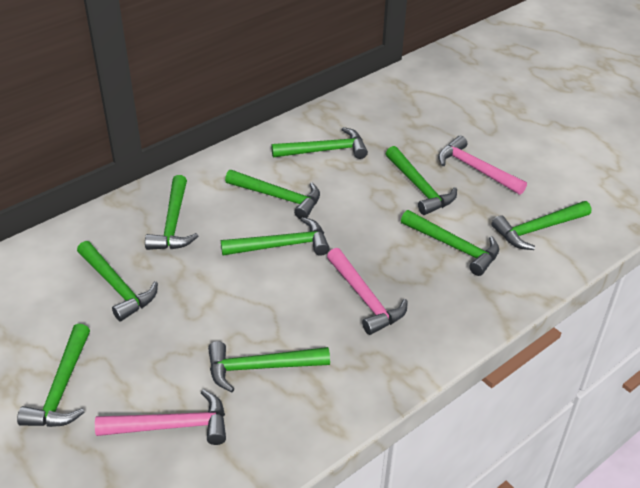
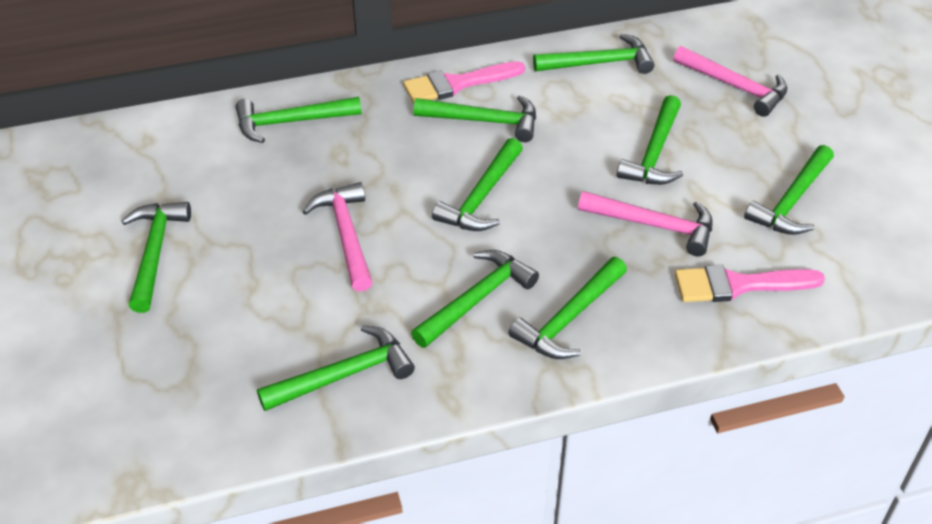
pink brush: none = 0 -> [403,61,525,104] [675,265,825,302] = 2

